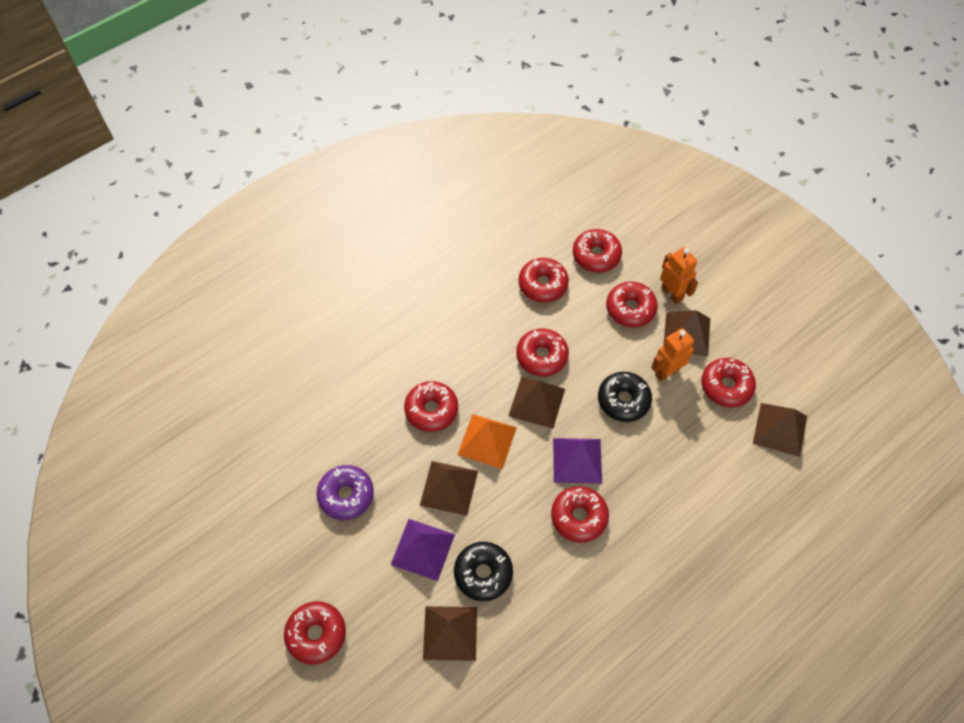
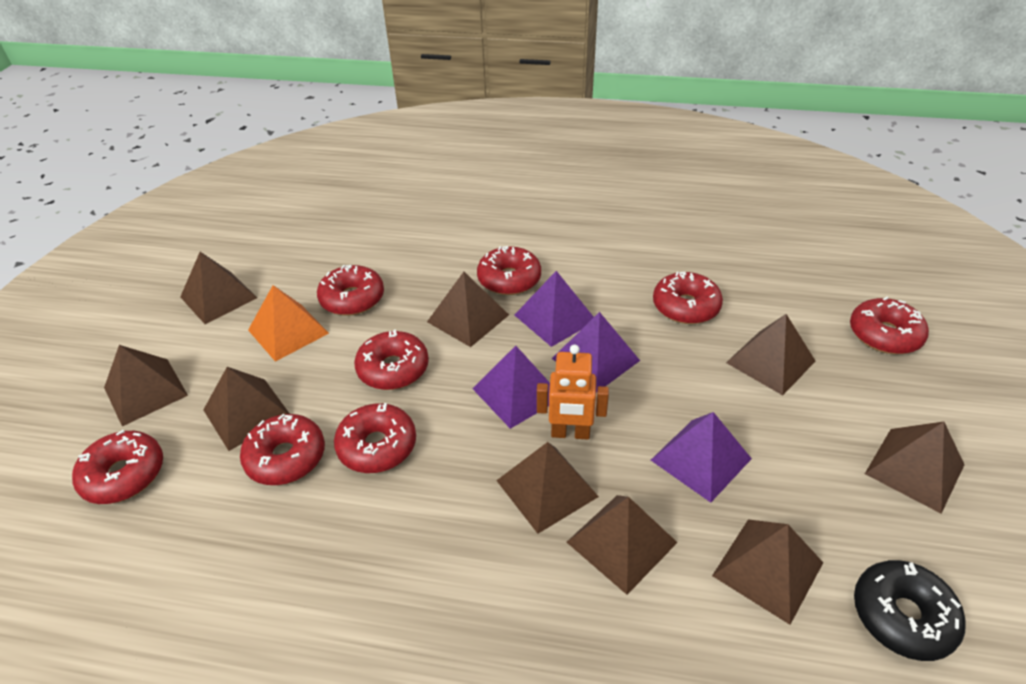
black donut: [454,542,513,601] [598,372,652,422] = 2 -> [854,560,966,661] = 1
brown pyramid: [420,461,478,516] [423,606,477,661] [508,377,565,429] [664,310,710,356] [753,403,807,457] = 5 -> [104,345,188,426] [180,252,257,324] [203,367,290,451] [427,272,509,347] [496,442,599,534] [567,495,678,595] [712,519,823,625] [726,314,815,395] [865,421,965,514] = 9
orange robot: [651,328,694,381] [660,247,698,304] = 2 -> [537,345,609,440] = 1
purple donut: [316,465,374,520] = 1 -> none = 0
purple pyramid: [390,519,455,581] [553,438,602,484] = 2 -> [472,346,550,429] [515,271,594,347] [552,312,640,392] [651,412,752,503] = 4

